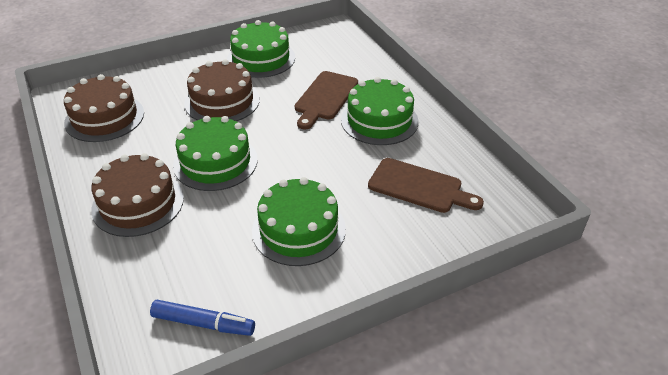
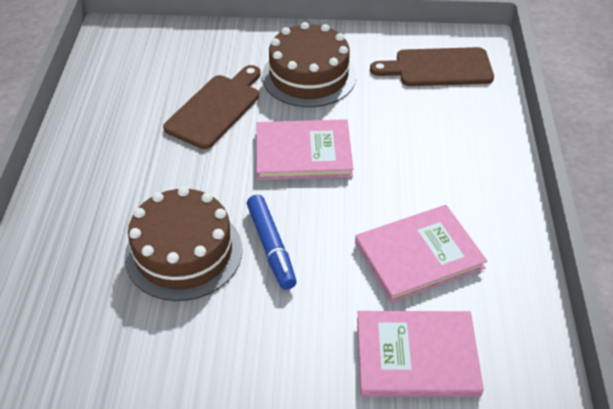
brown cake: [64,74,144,142] [91,153,184,237] [184,59,260,121] = 3 -> [124,187,242,301] [262,22,356,107] = 2
green cake: [173,116,258,191] [227,20,295,78] [252,177,346,266] [341,77,419,145] = 4 -> none = 0
pink book: none = 0 -> [257,119,353,180] [355,205,487,303] [357,311,484,397] = 3

